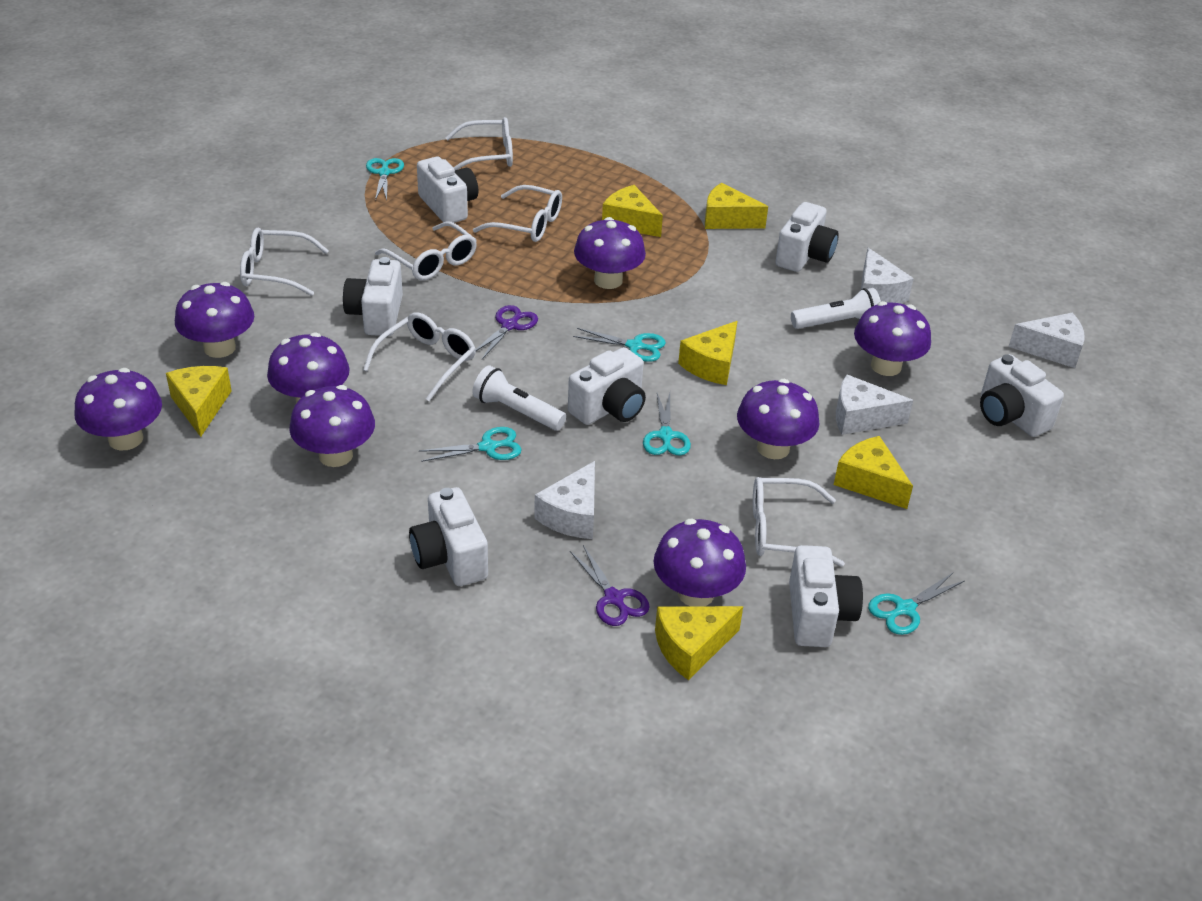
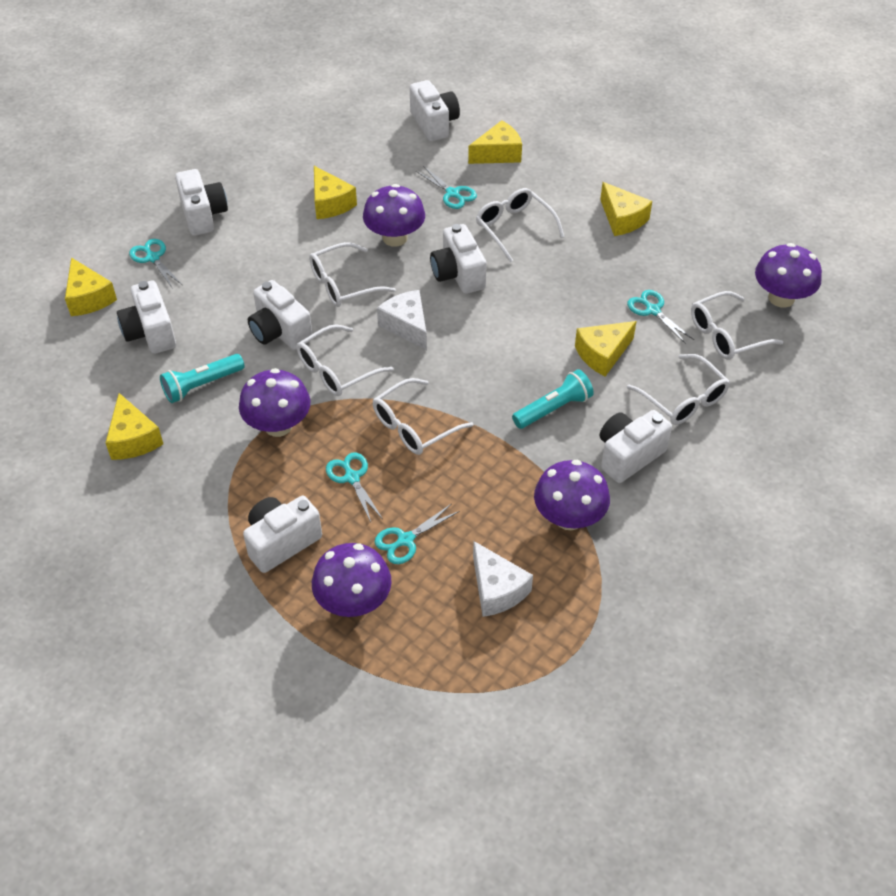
purple mushroom: [74,368,162,451] [175,282,255,358] [267,332,350,403] [289,385,375,467] [574,217,646,289] [653,519,746,607] [737,379,820,459] [854,301,931,376] = 8 -> [239,368,311,437] [312,543,392,617] [363,184,425,247] [534,460,610,530] [755,243,822,308] = 5
purple scissors: [475,305,538,359] [570,545,649,626] = 2 -> none = 0
turquoise flashlight: none = 0 -> [160,354,244,403] [512,369,594,429] = 2
white cheese: [534,461,595,539] [836,374,913,435] [861,248,914,304] [1009,313,1085,368] = 4 -> [377,290,427,350] [473,541,533,617] = 2
white flashlight: [473,365,566,431] [791,288,881,329] = 2 -> none = 0

